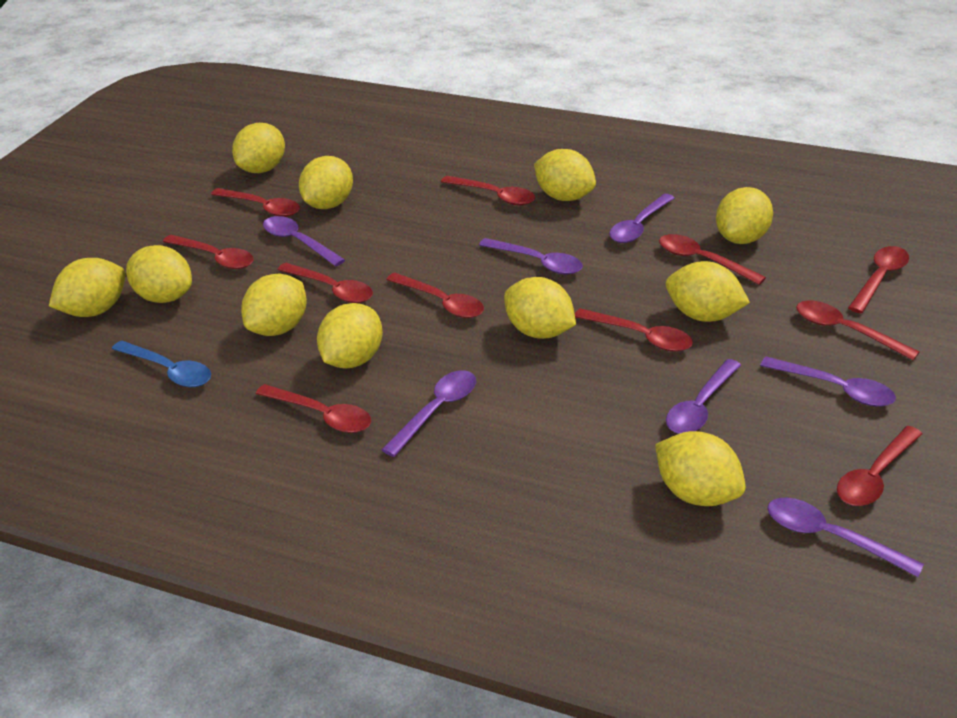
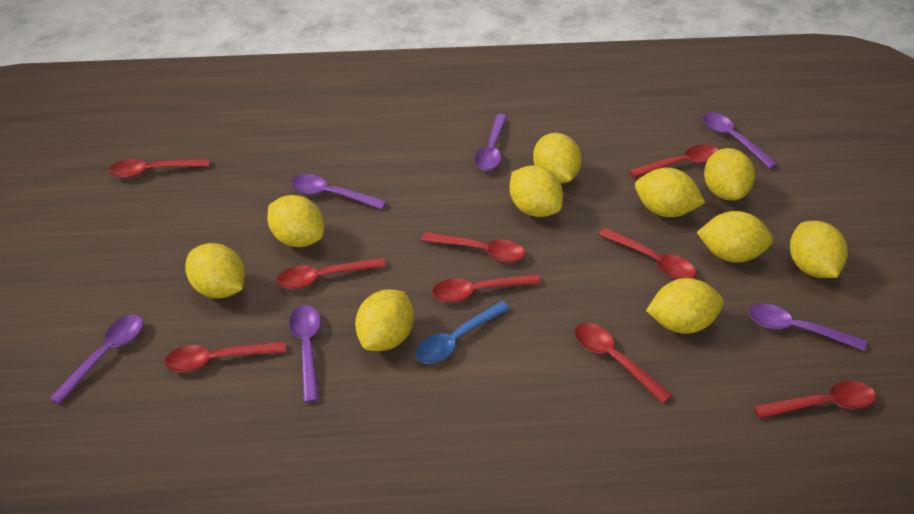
purple spoon: [263,216,345,266] [382,370,476,457] [479,238,583,275] [609,194,675,243] [666,359,741,434] [760,357,896,407] [767,497,924,577] = 7 -> [50,315,144,405] [289,305,321,403] [291,174,386,209] [474,114,507,171] [703,112,778,169] [748,304,867,351] = 6
red spoon: [163,235,254,269] [211,188,300,217] [256,384,371,433] [277,263,373,303] [386,273,484,318] [441,176,535,206] [575,308,693,352] [659,234,766,285] [796,300,919,360] [837,426,922,506] [848,246,909,313] = 11 -> [109,159,209,178] [164,341,286,372] [277,258,386,289] [421,232,525,262] [432,274,541,302] [575,323,672,403] [599,228,696,279] [629,145,718,178] [754,381,876,419] = 9
yellow lemon: [49,258,125,317] [126,245,192,303] [232,123,285,173] [241,274,307,336] [299,156,353,209] [317,303,383,368] [504,277,576,339] [534,149,596,201] [655,431,746,506] [666,261,750,322] [716,187,773,244] = 11 -> [185,243,245,298] [267,195,324,247] [355,290,414,351] [509,165,563,217] [533,133,582,184] [635,168,705,217] [646,278,724,334] [697,211,773,263] [704,148,755,200] [790,221,848,278] = 10

